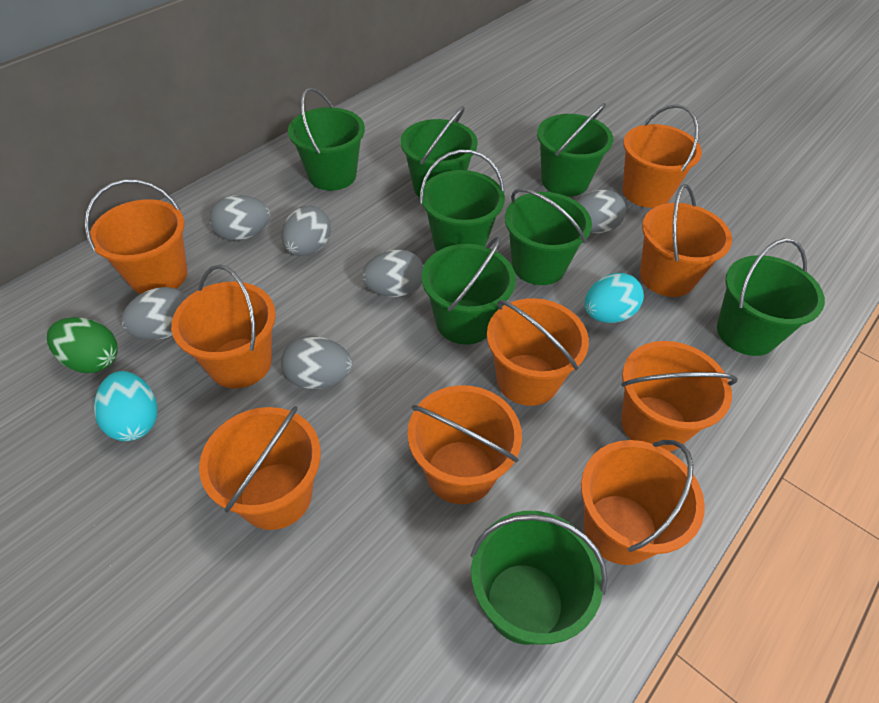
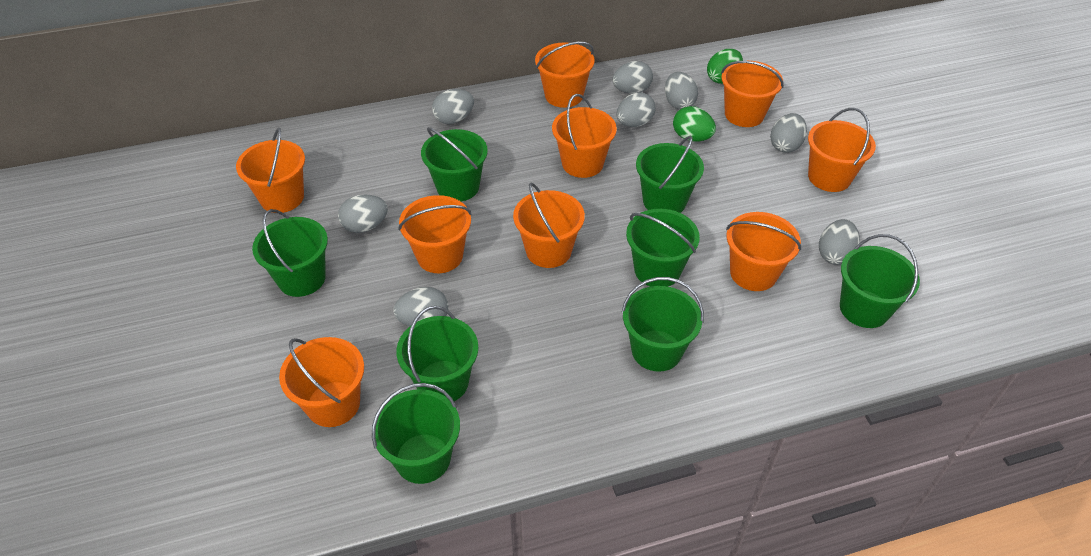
green egg: [47,317,118,373] = 1 -> [673,106,716,142] [707,49,743,84] = 2
grey egg: [121,287,187,340] [209,195,270,241] [281,206,331,256] [281,336,352,389] [362,249,423,297] [577,189,626,233] = 6 -> [338,195,388,233] [393,287,449,326] [432,89,474,124] [612,61,653,94] [617,92,656,127] [665,72,698,110] [770,113,807,153] [819,219,860,265] = 8
turquoise egg: [94,371,157,441] [584,273,644,323] = 2 -> none = 0

